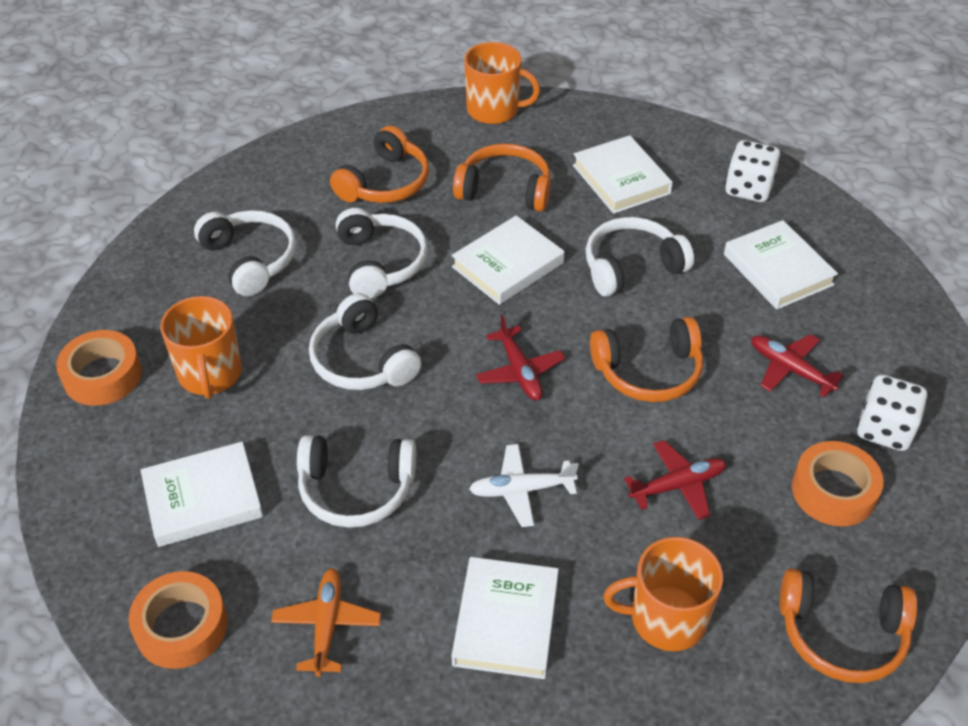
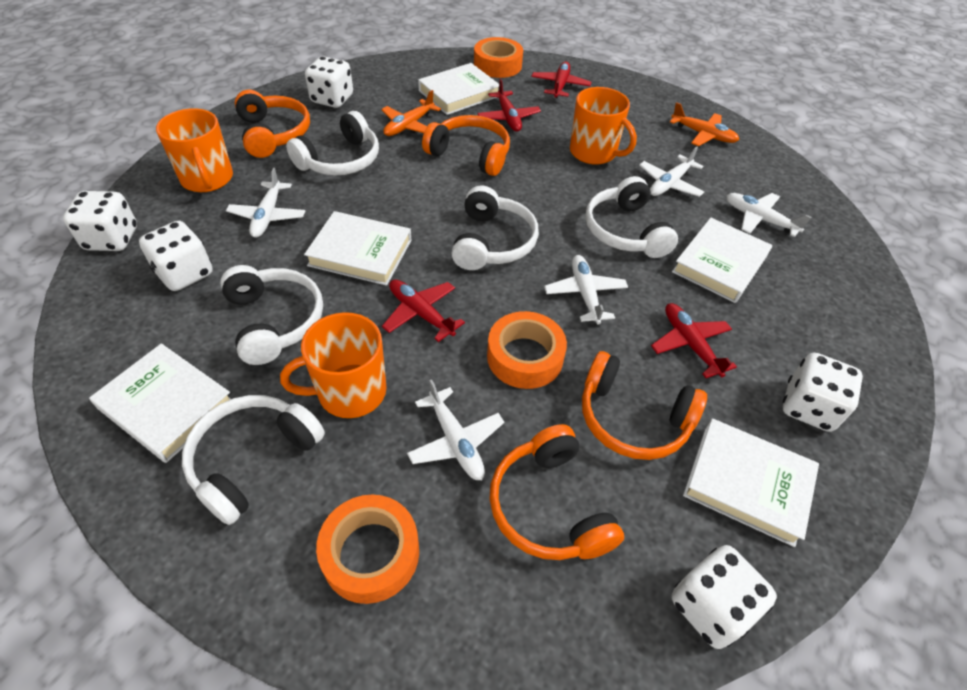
orange plane: [271,568,381,677] = 1 -> [381,90,441,136] [670,102,739,146] = 2
red plane: [476,315,565,401] [624,440,726,520] [751,334,844,397] = 3 -> [382,280,465,342] [477,79,541,132] [531,62,591,98] [651,303,737,378] = 4
white dice: [725,140,781,202] [857,375,928,451] = 2 -> [63,191,137,251] [139,221,213,291] [305,56,353,108] [671,545,777,649] [783,353,863,432] = 5
white plane: [469,444,579,527] = 1 -> [226,168,305,238] [407,379,504,480] [544,255,628,324] [639,147,704,197] [726,193,811,237] = 5

